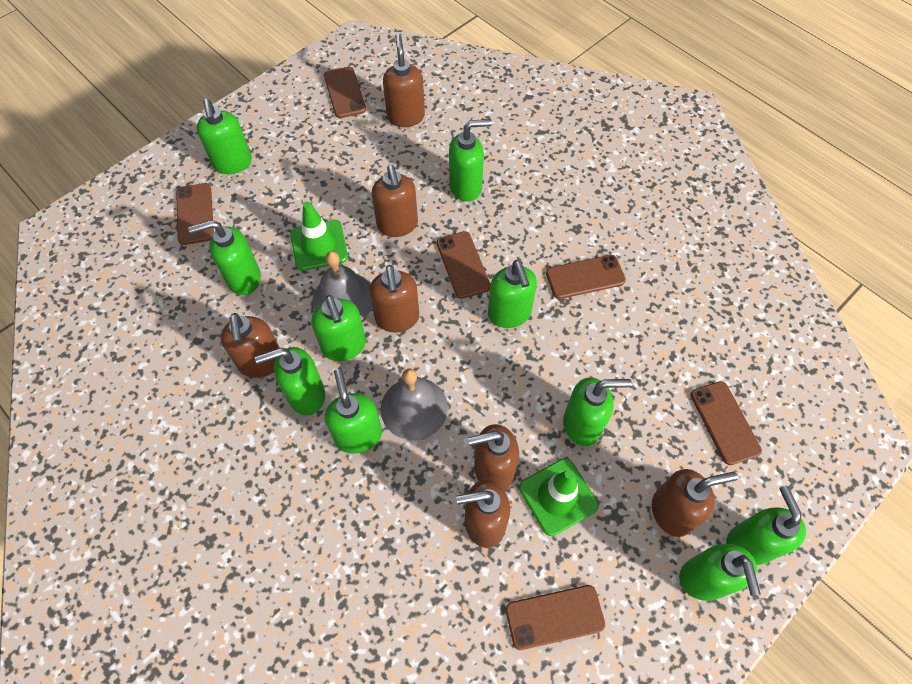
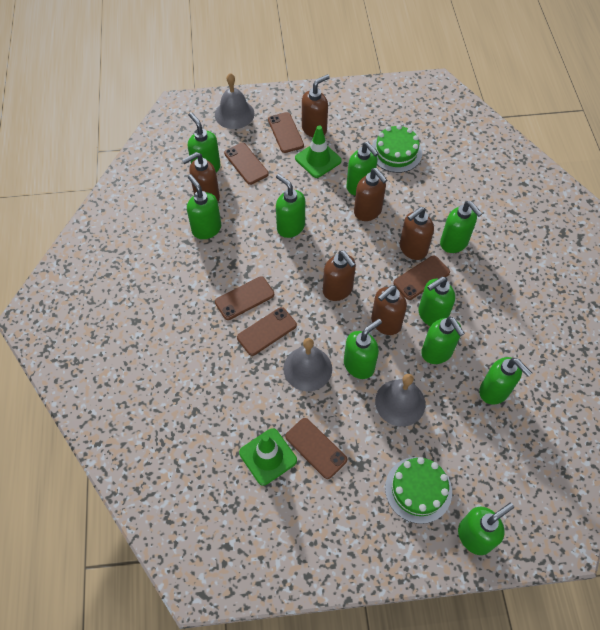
brown soap dispenser: [220,313,280,378] [369,265,419,332] [372,165,418,237] [383,34,425,127] [456,480,510,548] [468,424,519,491] [652,469,738,537] = 7 -> [182,152,220,202] [302,74,330,137] [323,250,356,301] [354,168,387,221] [371,285,407,335] [400,207,434,260] = 6
green cake: none = 0 -> [372,125,422,173] [385,457,452,524] = 2
grey bell: [313,251,372,320] [381,368,448,440] = 2 -> [215,73,254,129] [283,338,332,391] [375,374,425,427] = 3

